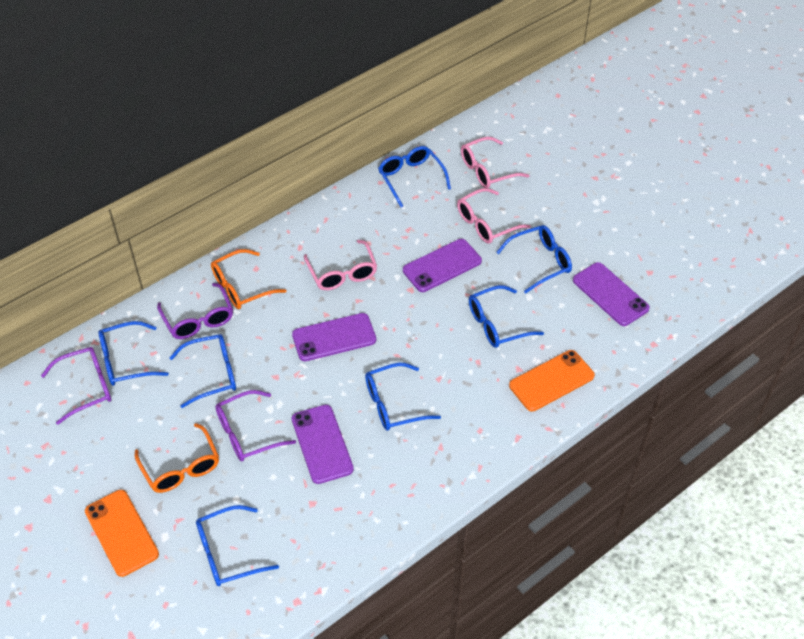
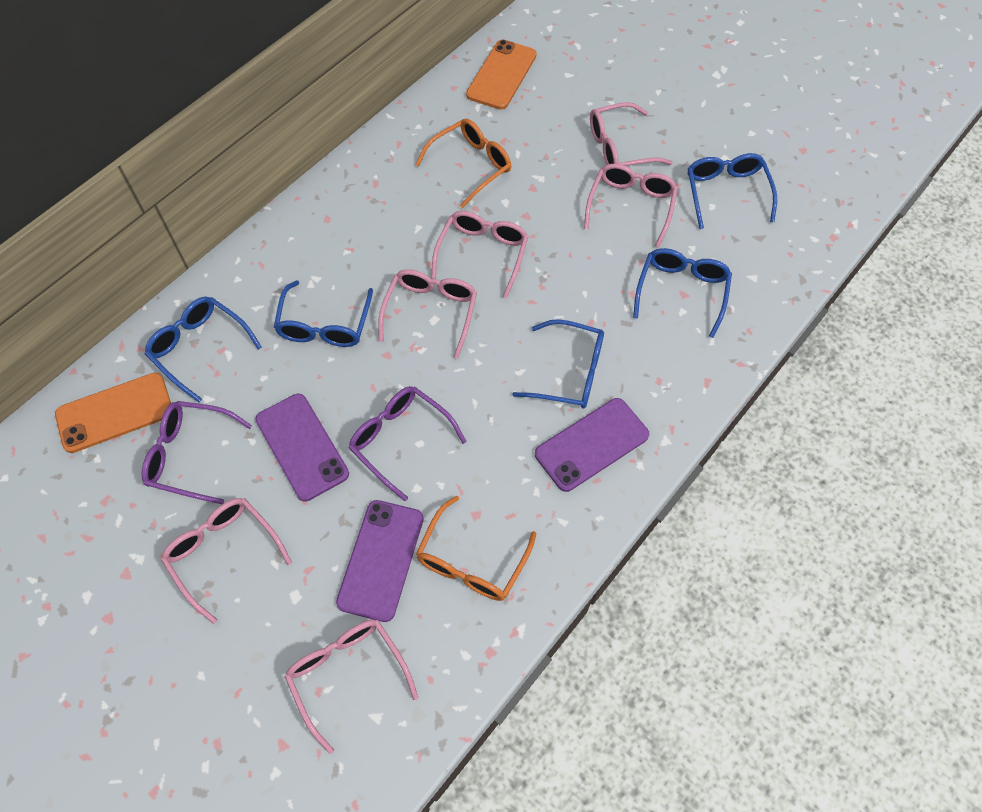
blue glasses: [98,321,169,386] [169,334,236,408] [196,505,279,586] [365,363,441,431] [378,146,451,208] [469,285,544,348] [496,225,572,294] = 7 -> [145,297,262,402] [274,280,373,347] [512,319,604,408] [633,248,732,338] [688,153,777,229] = 5
pink glasses: [304,240,377,290] [457,188,531,243] [461,137,530,188] = 3 -> [161,498,292,624] [284,619,418,754] [378,269,477,359] [431,211,529,298] [584,164,678,247] [590,102,673,166] = 6
purple glasses: [41,347,111,425] [157,283,233,339] [215,390,296,462] = 3 -> [141,401,252,504] [349,386,466,501] = 2
purple phone: [292,313,376,361] [292,405,354,484] [403,239,482,292] [573,262,650,326] = 4 -> [255,394,349,502] [336,500,423,622] [535,398,649,492] = 3

